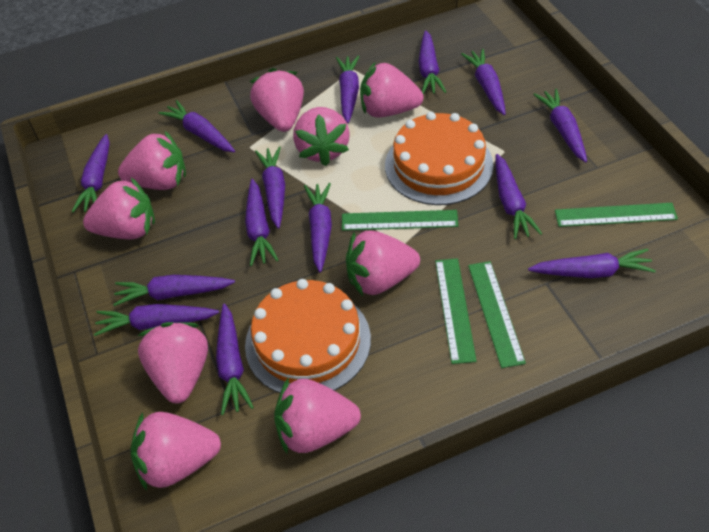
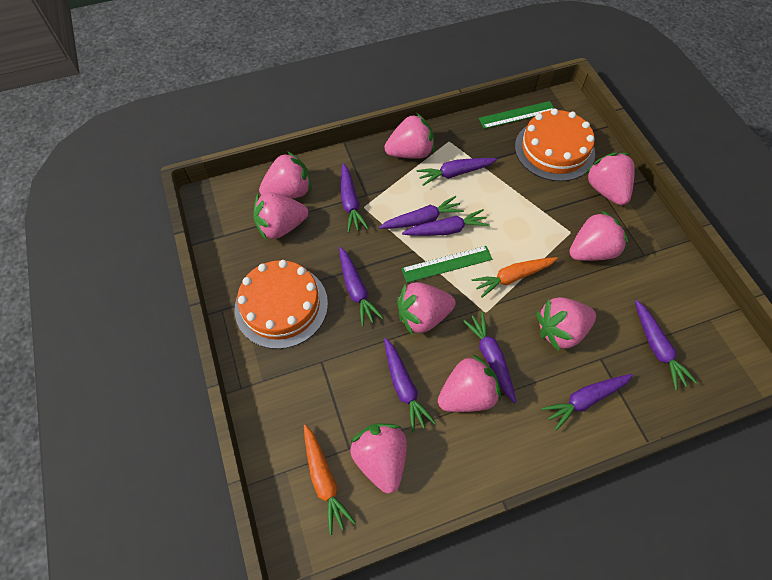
green ruler: [342,210,458,231] [435,258,476,364] [468,261,526,368] [555,203,678,227] = 4 -> [401,246,492,283] [479,101,555,129] = 2
orange carrot: none = 0 -> [304,425,356,535] [472,257,558,298] = 2
purple carrot: [72,134,110,213] [94,304,219,336] [113,275,235,306] [158,100,235,152] [216,303,254,415] [245,179,278,266] [255,146,285,229] [304,183,332,272] [336,55,359,123] [419,30,446,94] [461,49,506,115] [495,154,542,239] [528,249,656,278] [533,89,587,162] = 14 -> [339,247,383,327] [341,163,369,233] [379,196,464,229] [384,338,436,433] [402,209,490,236] [416,158,497,186] [462,312,516,403] [541,374,633,431] [635,300,697,390] = 9

